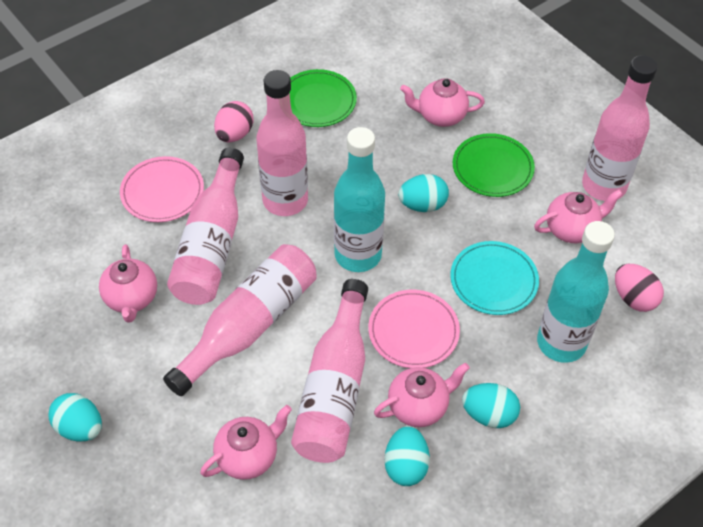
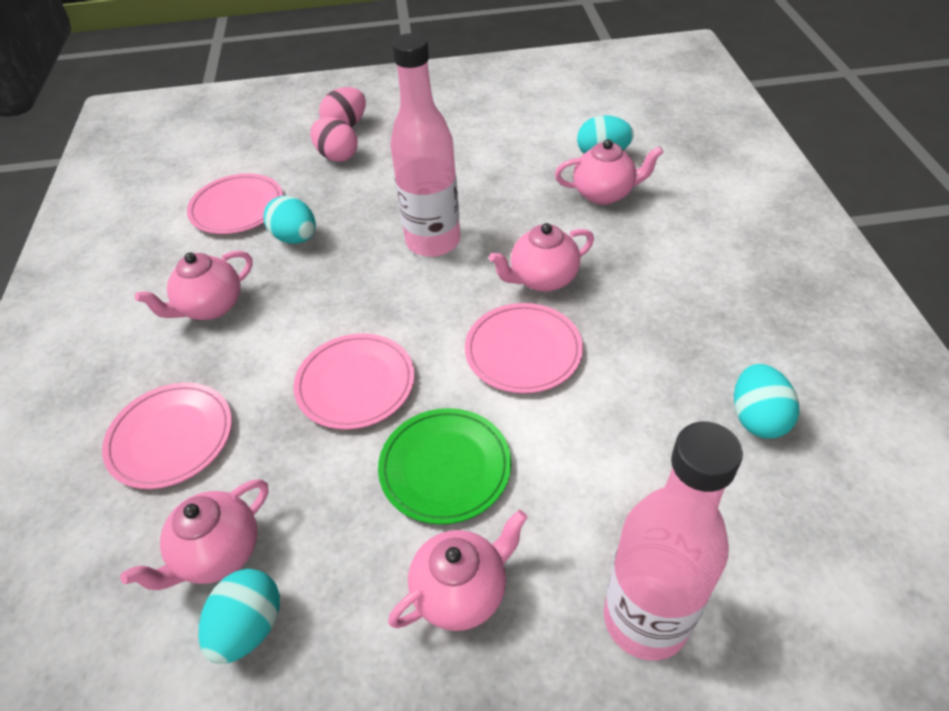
green plate: [290,69,357,127] [453,133,535,197] = 2 -> [378,408,511,524] = 1
pink bottle: [163,244,317,396] [167,148,244,305] [256,70,308,216] [291,279,368,463] [582,55,658,201] = 5 -> [390,33,460,257] [604,422,743,661] = 2
pink plate: [120,156,204,222] [368,290,460,368] = 2 -> [102,383,232,489] [187,173,283,234] [293,333,414,430] [465,303,583,393] = 4
turquoise bottle: [334,127,385,272] [537,221,615,363] = 2 -> none = 0
turquoise plate: [450,241,539,315] = 1 -> none = 0

